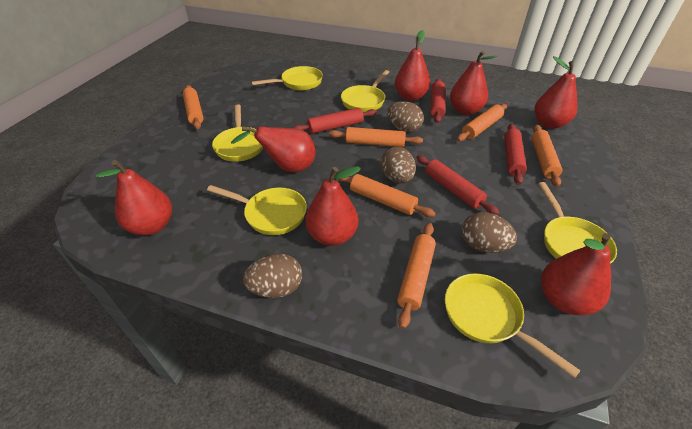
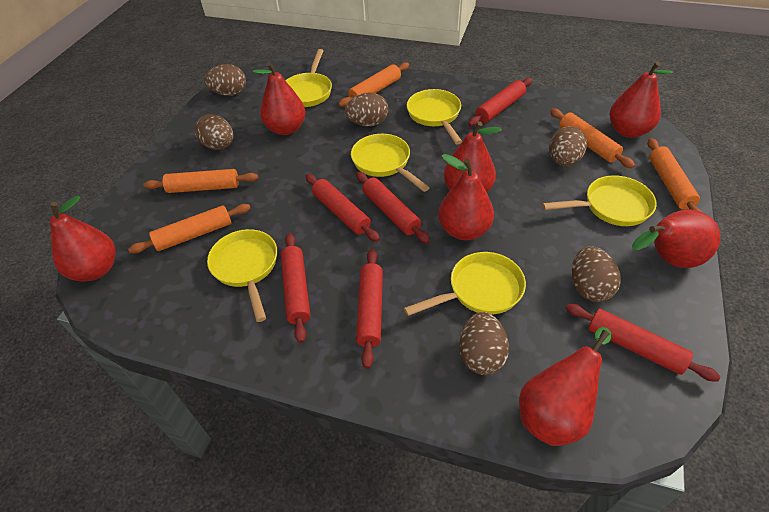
brown egg: [243,253,302,298] [381,147,416,184] [387,101,424,132] [461,212,517,253] = 4 -> [194,114,234,150] [204,64,246,96] [345,92,388,126] [459,312,509,375] [549,126,587,166] [572,246,621,302] = 6
orange rolling pin: [183,85,204,129] [329,127,423,147] [338,174,436,217] [397,223,436,329] [457,103,508,142] [531,125,562,187] = 6 -> [128,204,250,254] [143,169,258,193] [338,62,409,107] [550,108,635,168] [648,138,702,212] = 5
red rolling pin: [293,108,377,134] [416,155,500,216] [430,78,445,123] [504,124,527,185] = 4 -> [281,233,311,343] [305,174,380,242] [356,172,430,244] [356,249,383,369] [468,78,532,126] [566,304,721,382] = 6

